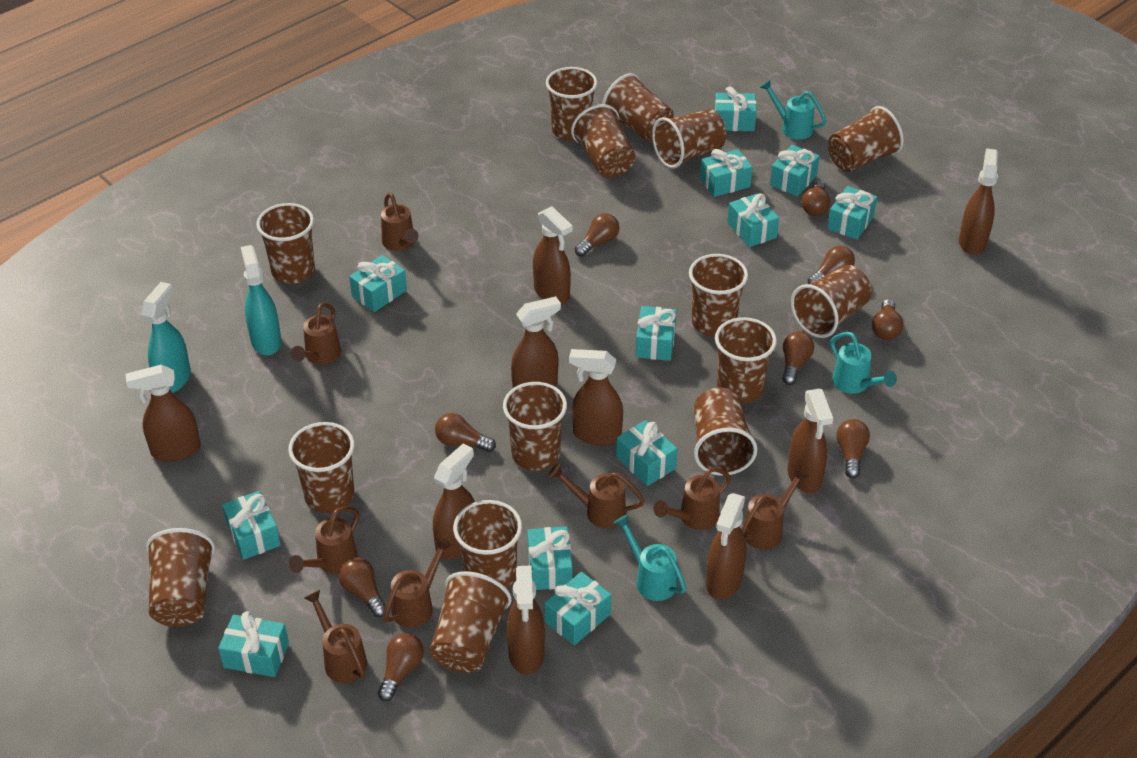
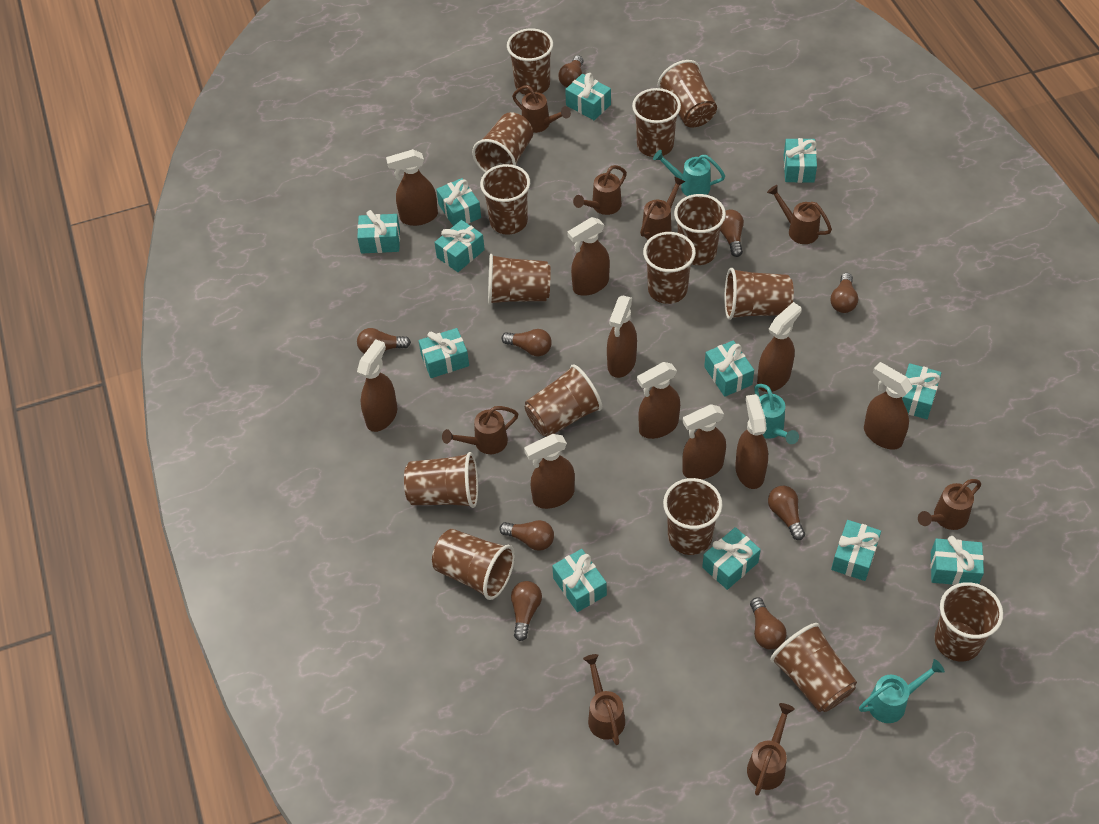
brown spray bottle: [126,364,201,462] [433,443,475,560] [507,566,545,675] [511,296,561,388] [533,206,572,305] [569,349,623,445] [706,493,746,600] [787,389,833,493] [959,148,998,255] = 9 -> [357,339,397,432] [386,149,438,226] [524,434,575,509] [568,217,610,296] [607,295,637,378] [637,362,680,439] [682,404,726,479] [735,394,768,489] [757,302,802,392] [864,362,913,450] = 10
turquoise spray bottle: [141,282,191,393] [241,245,281,355] = 2 -> none = 0

